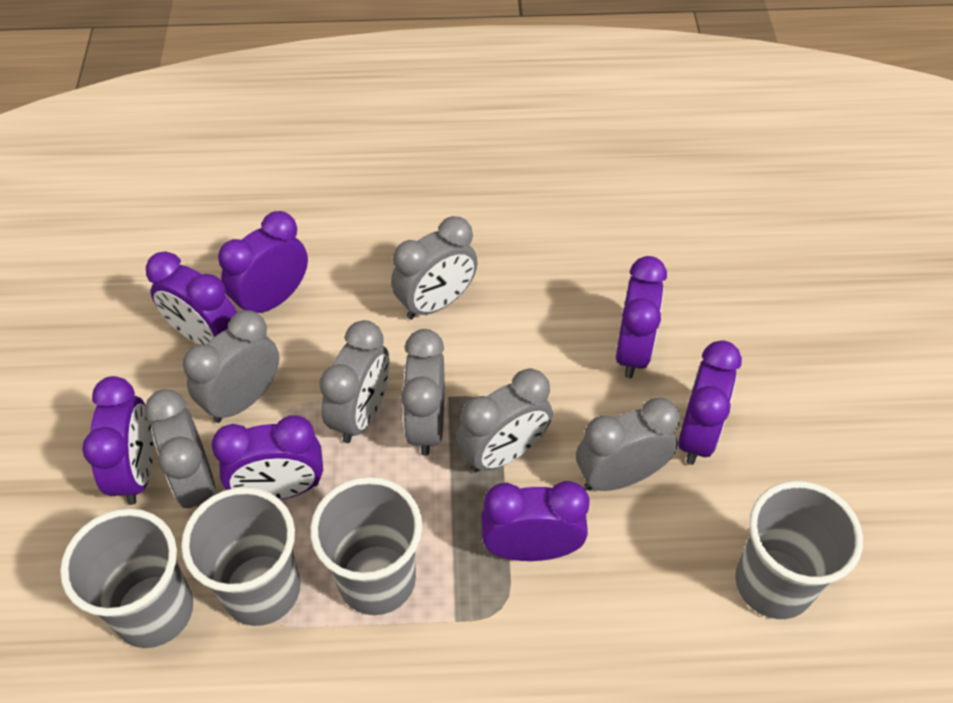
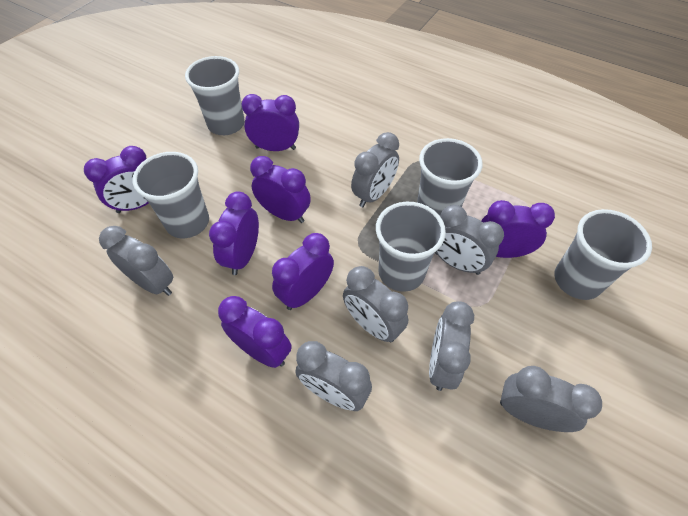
grey cup: [60,508,193,648] [181,487,300,626] [310,477,422,615] [735,481,863,619] = 4 -> [132,152,209,238] [185,56,245,135] [376,202,446,292] [417,138,482,216] [554,209,652,300] = 5

